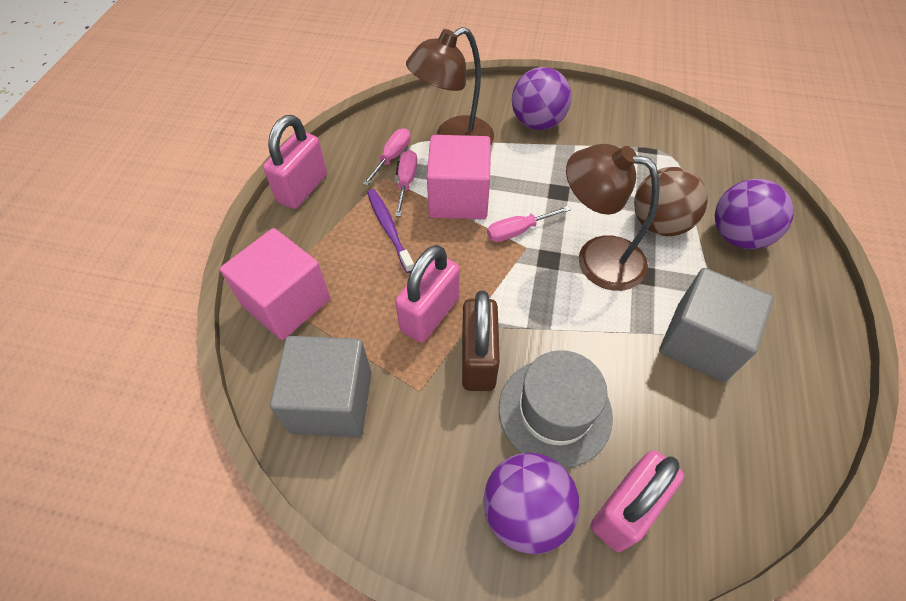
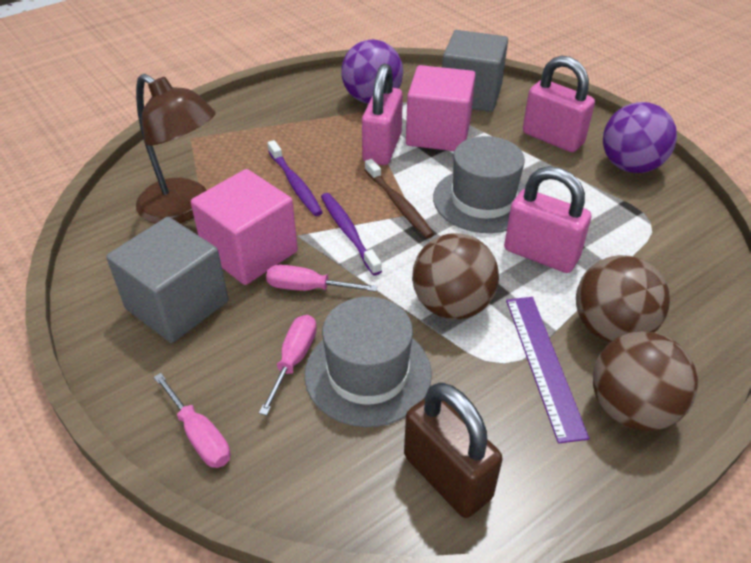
brown ball: [634,167,708,236] = 1 -> [412,233,499,319] [576,255,670,342] [593,331,698,431] = 3
brown lamp: [406,27,494,144] [566,144,660,291] = 2 -> [136,74,216,224] = 1
brown toothbrush: none = 0 -> [365,159,434,238] = 1
grey hat: [499,350,613,468] = 1 -> [305,297,432,427] [433,136,526,233] = 2
purple ball: [483,453,579,554] [512,67,571,130] [715,179,794,249] = 3 -> [341,39,403,104] [603,102,677,173] = 2
purple ruler: none = 0 -> [506,297,589,443] = 1
purple toothbrush: [367,189,414,273] = 1 -> [268,140,323,216] [321,193,382,275] = 2

